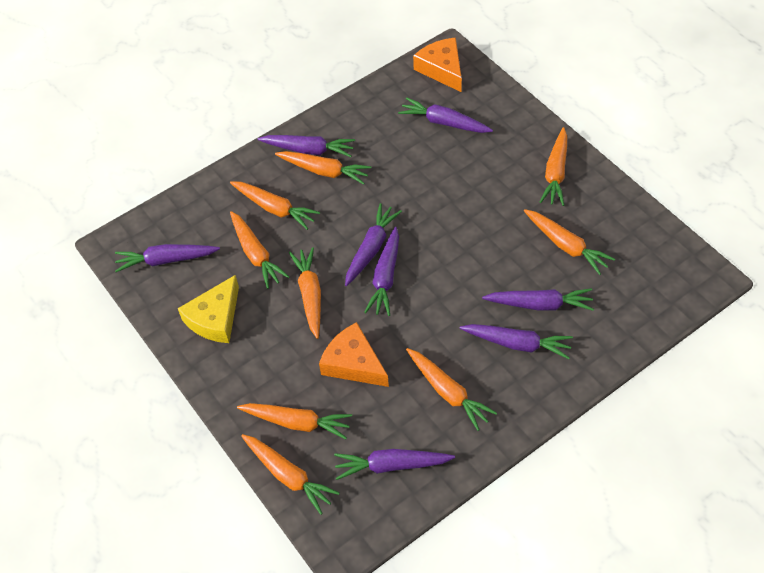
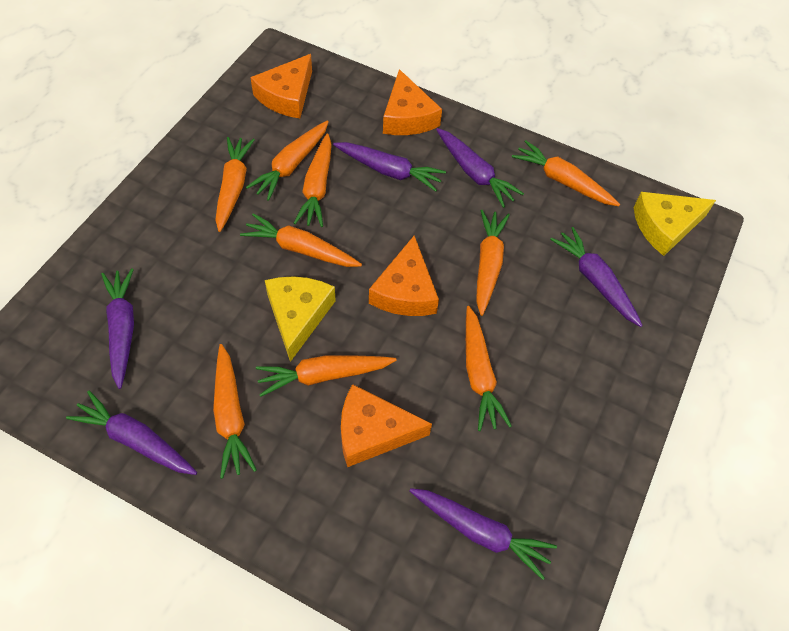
orange cheese: [319,322,389,387] [413,37,462,92] = 2 -> [250,54,312,118] [341,384,432,467] [369,236,439,316] [383,69,442,135] = 4
purple carrot: [115,244,220,272] [258,135,355,157] [334,449,455,480] [345,203,402,286] [364,227,399,316] [398,97,493,133] [460,324,573,359] [482,288,594,311] = 8 -> [66,391,197,475] [101,268,134,389] [333,142,446,192] [409,488,557,580] [436,128,524,208] [550,227,643,327] = 6
yellow cheese: [178,275,239,343] = 1 -> [265,276,336,362] [633,192,716,256] = 2

